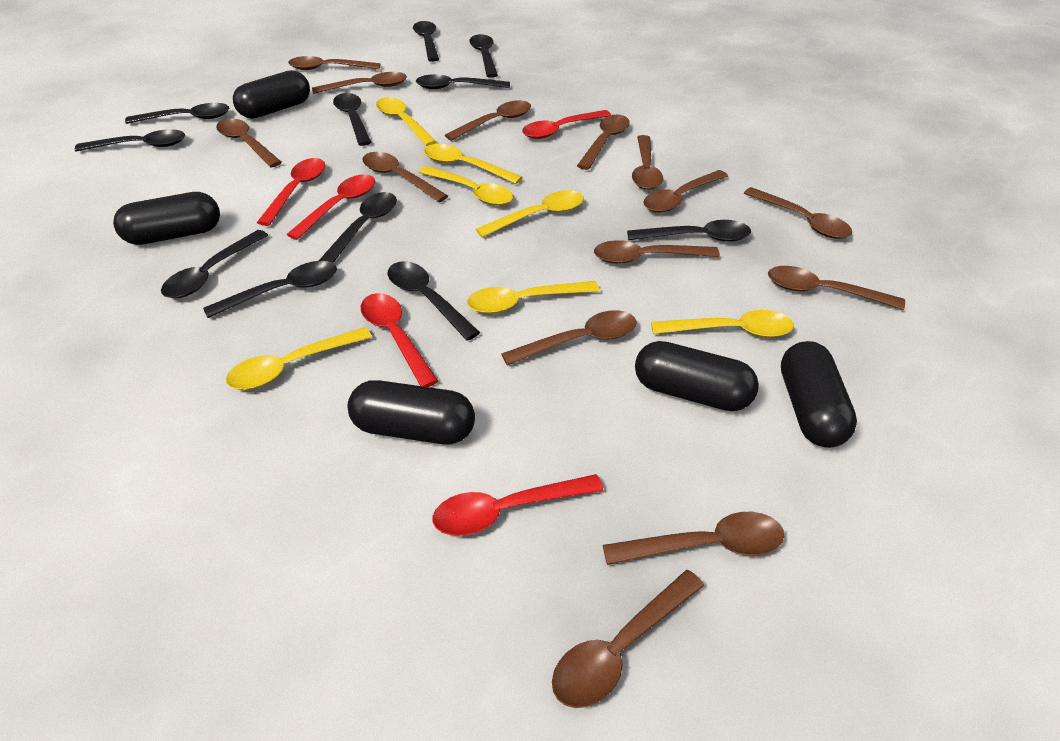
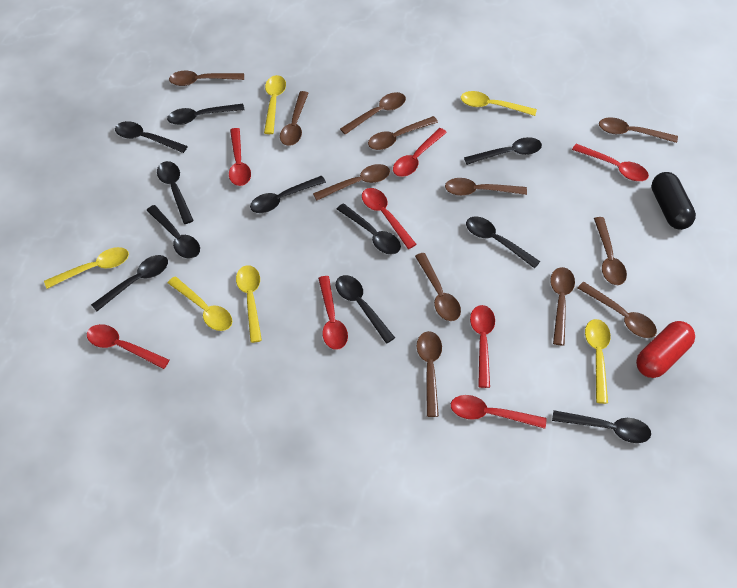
black capsule: [113,192,220,245] [233,70,310,119] [348,380,475,444] [635,341,759,411] [781,341,857,448] = 5 -> [651,172,696,230] = 1
brown spoon: [216,118,282,167] [288,56,380,70] [312,72,407,94] [362,152,448,202] [445,100,531,141] [501,310,637,366] [552,570,704,708] [577,115,630,170] [594,240,720,264] [603,512,784,565] [632,135,663,190] [643,170,728,213] [744,187,852,239] [768,266,905,310] = 14 -> [169,71,244,86] [280,91,309,146] [313,164,390,201] [340,92,406,135] [368,116,438,150] [415,253,461,321] [417,331,442,417] [445,178,527,196] [550,267,575,346] [578,282,657,338] [594,217,627,285] [599,117,678,143] = 12
red capsule: none = 0 -> [636,321,695,378] = 1
red spoon: [257,158,325,226] [286,174,375,240] [361,293,438,387] [433,474,604,536] [522,110,611,139] = 5 -> [87,324,170,369] [229,128,251,186] [318,276,348,350] [362,188,417,249] [393,128,447,177] [451,395,547,429] [470,305,495,388] [572,144,649,181] = 8
yellow spoon: [226,327,372,390] [376,97,437,146] [419,166,513,205] [424,144,522,184] [467,281,599,314] [476,190,584,237] [651,310,794,337] = 7 -> [44,247,129,289] [168,276,232,331] [236,265,262,343] [264,75,286,134] [461,91,537,116] [585,319,611,404] = 6

